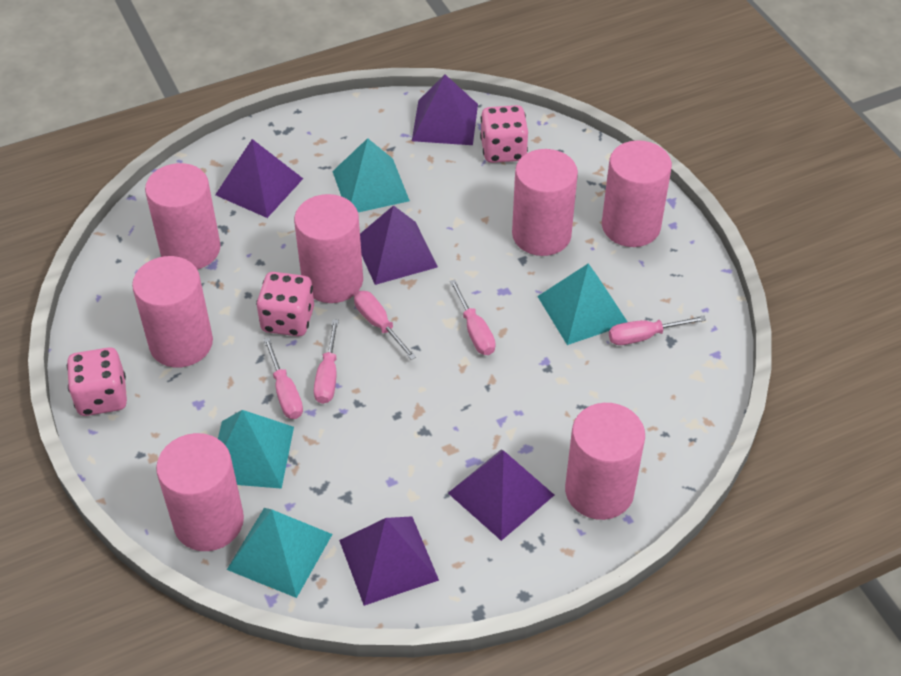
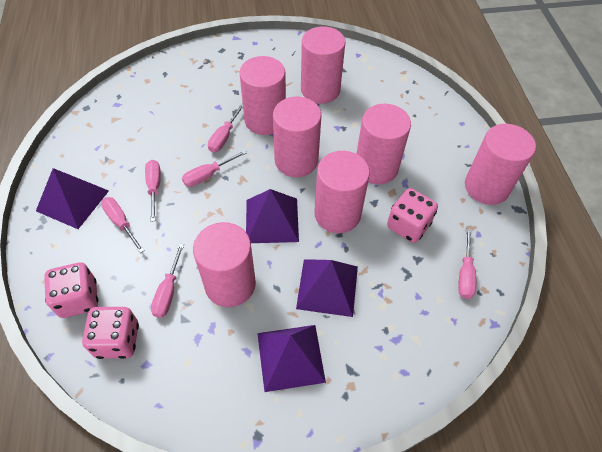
pink screwdriver: [263,338,303,419] [314,319,339,404] [354,291,416,360] [449,279,496,355] [609,315,706,345] = 5 -> [101,197,145,253] [145,160,161,222] [151,243,184,318] [182,150,247,187] [208,103,243,152] [458,228,476,299] = 6
purple pyramid: [215,139,303,218] [339,516,439,606] [360,205,438,285] [412,75,478,145] [448,450,554,541] = 5 -> [36,168,109,229] [246,189,299,243] [257,325,326,392] [296,259,358,317] = 4
turquoise pyramid: [218,410,294,489] [227,508,332,598] [332,138,410,212] [537,263,628,345] = 4 -> none = 0

